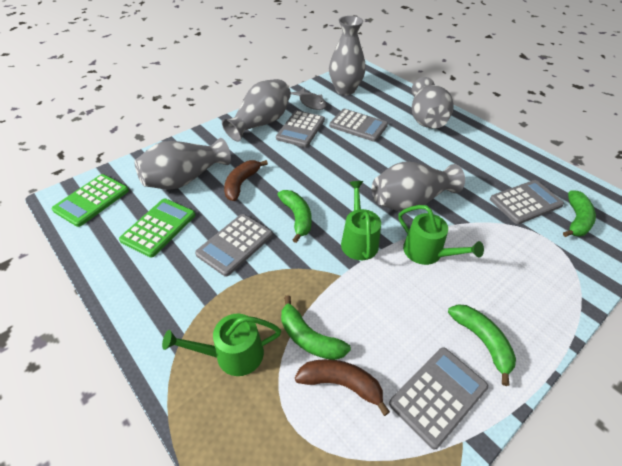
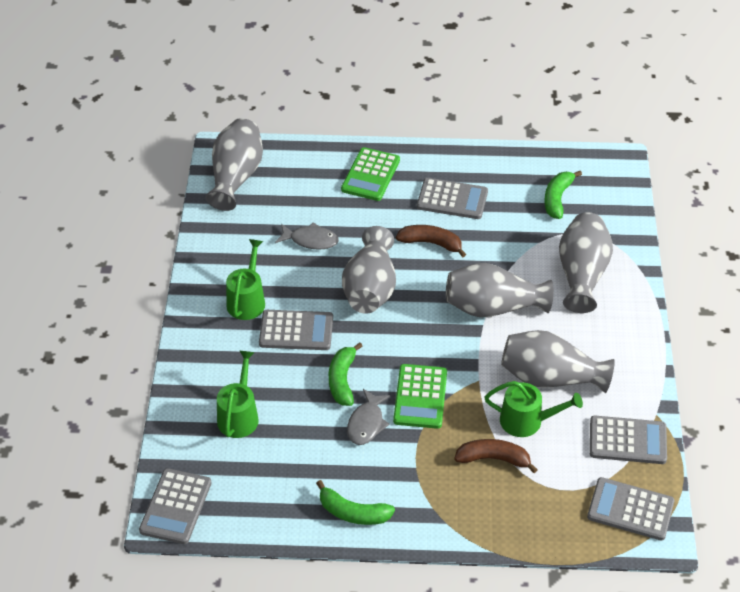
green banana: [277,190,312,243] [281,295,351,360] [448,304,516,386] [563,190,596,237] = 4 -> [316,480,395,525] [329,342,363,406] [544,171,582,219] = 3
grey fish: [291,88,326,110] = 1 -> [275,222,339,250] [347,389,390,445] = 2

